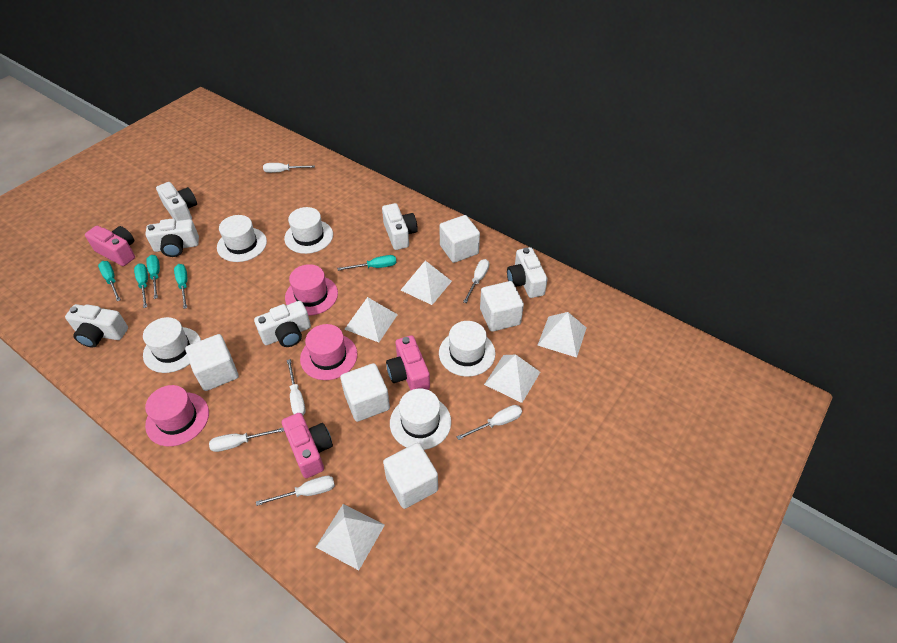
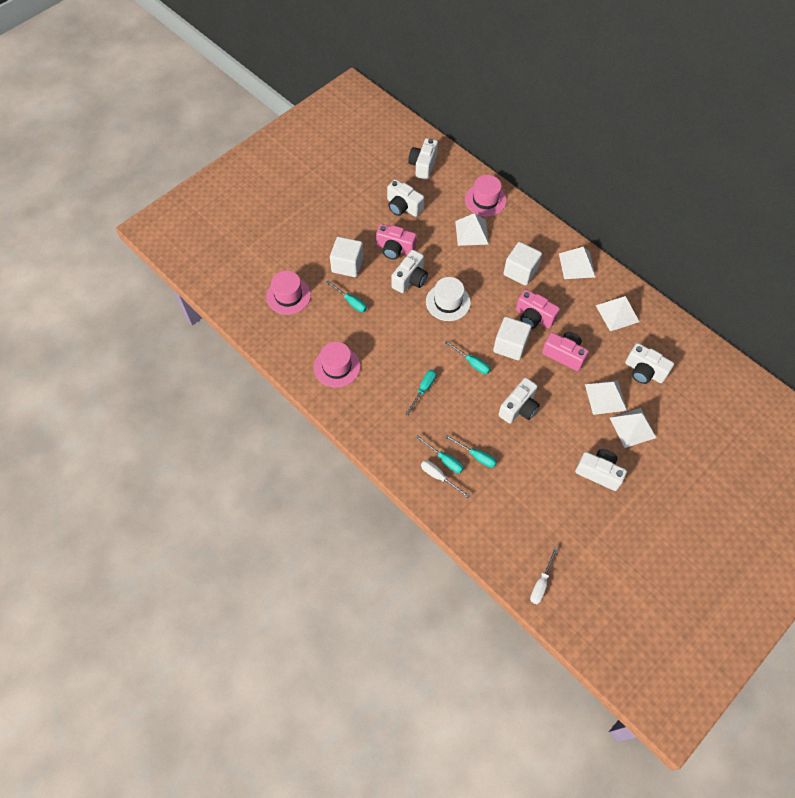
white cube: [185,334,239,391] [340,363,390,422] [383,443,438,509] [439,215,480,263] [480,281,524,332] = 5 -> [330,237,364,277] [493,317,531,360] [503,242,542,286] = 3
white hat: [143,317,201,373] [217,215,267,262] [284,207,333,254] [390,388,451,450] [439,321,495,377] = 5 -> [426,277,471,321] = 1
white screwdriver: [209,428,284,452] [256,476,335,506] [263,163,315,173] [287,359,306,415] [457,405,522,440] [463,259,489,303] = 6 -> [421,460,470,498] [530,547,558,604] = 2

